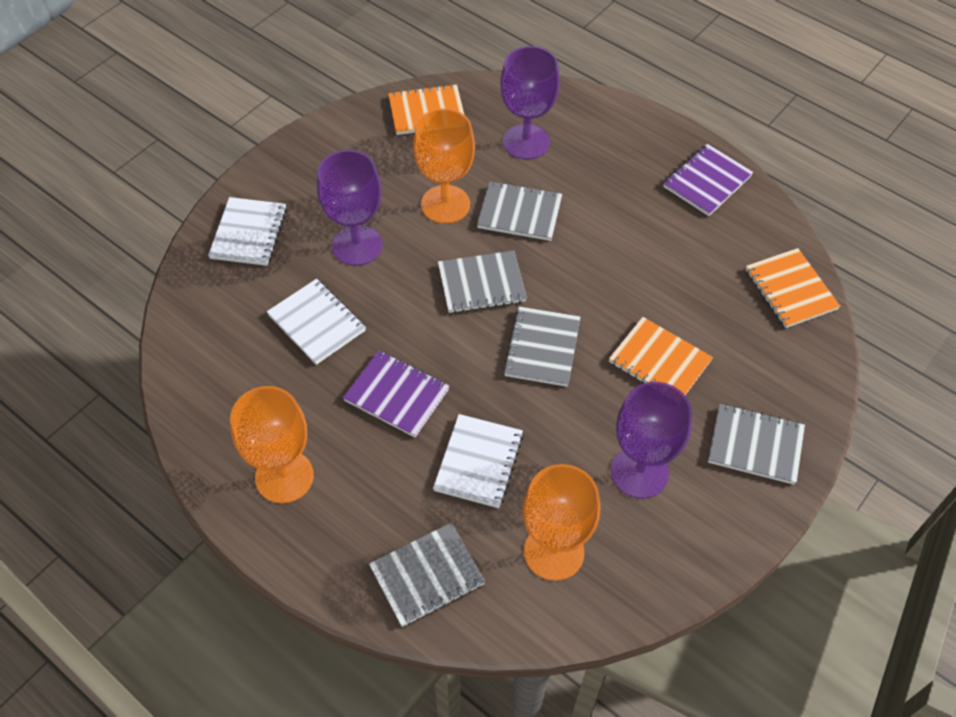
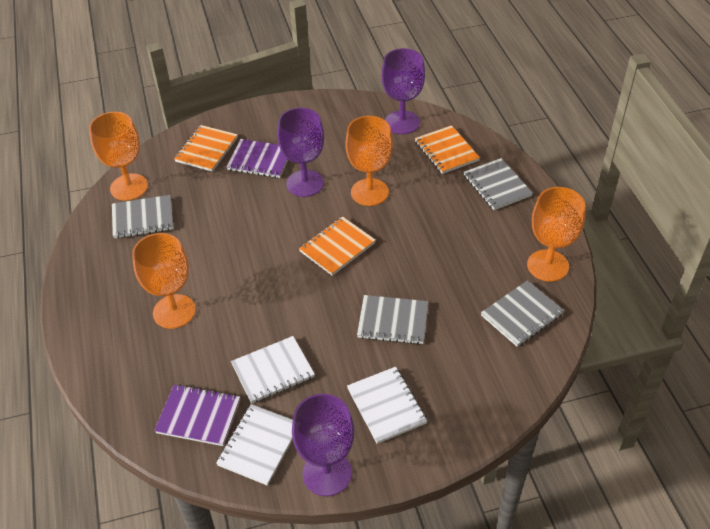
grey notebook: [369,523,485,627] [438,250,527,313] [477,181,562,241] [503,307,580,387] [708,404,805,485] = 5 -> [112,195,174,239] [357,295,428,345] [464,158,533,210] [481,280,564,346] = 4
orange goblet: [230,386,314,503] [413,108,475,224] [522,464,600,581] = 3 -> [89,112,148,201] [132,233,196,329] [345,116,393,206] [527,187,586,282] = 4

